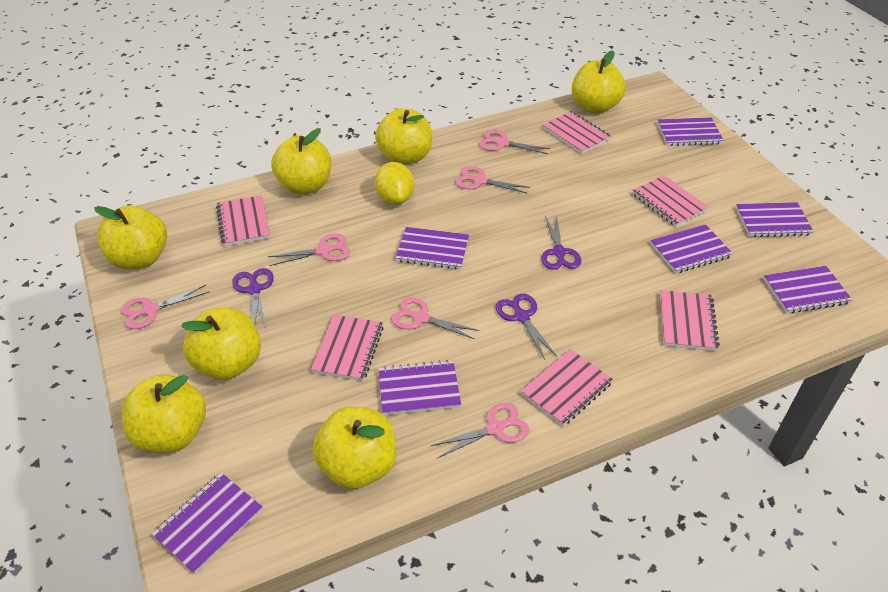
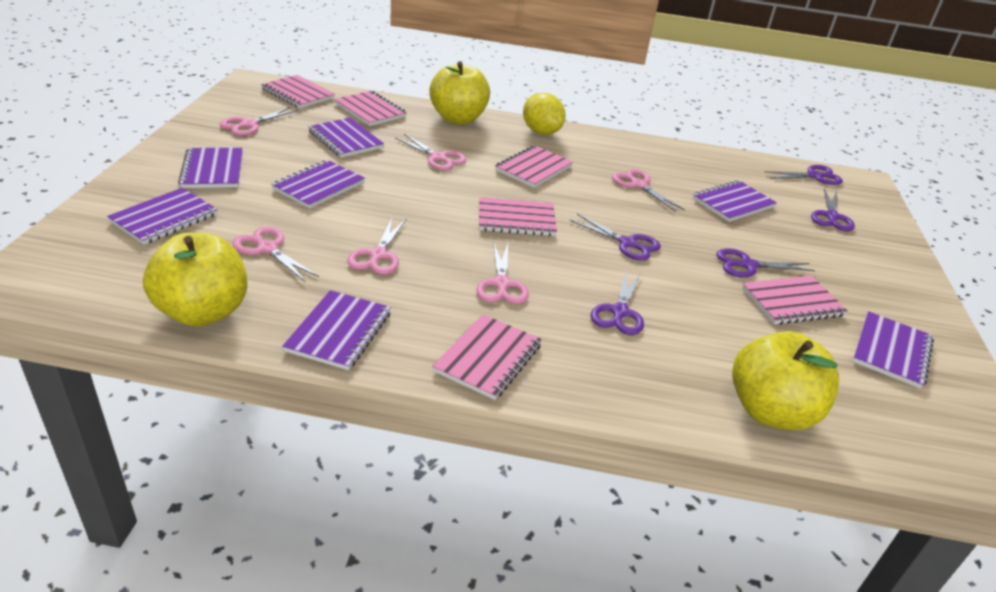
purple scissors: [232,268,274,328] [496,294,557,359] [542,214,581,270] = 3 -> [570,214,661,261] [590,272,644,335] [716,248,815,277] [764,165,843,185] [811,188,855,231] = 5
yellow apple: [94,206,167,270] [122,374,206,453] [181,308,261,380] [271,128,331,195] [313,407,396,489] [375,108,432,165] [572,51,625,114] = 7 -> [143,232,247,326] [429,61,490,124] [732,331,839,430] = 3

